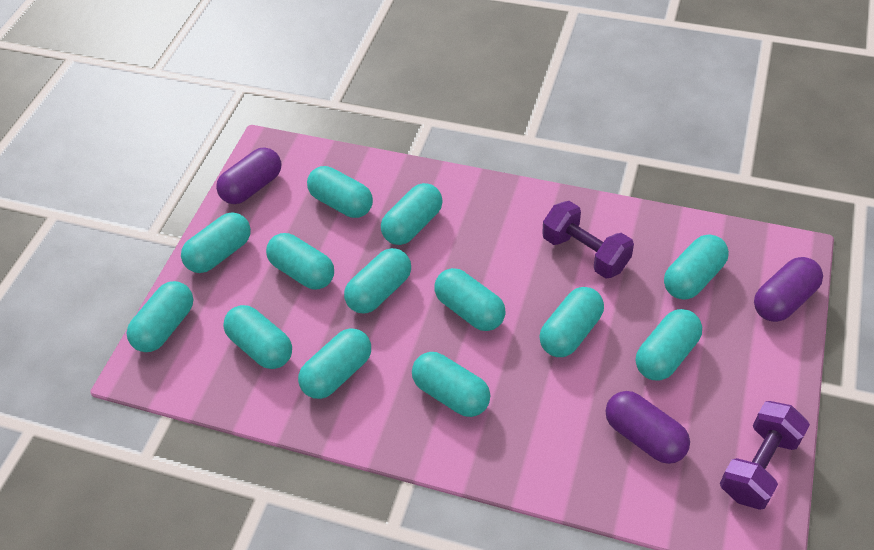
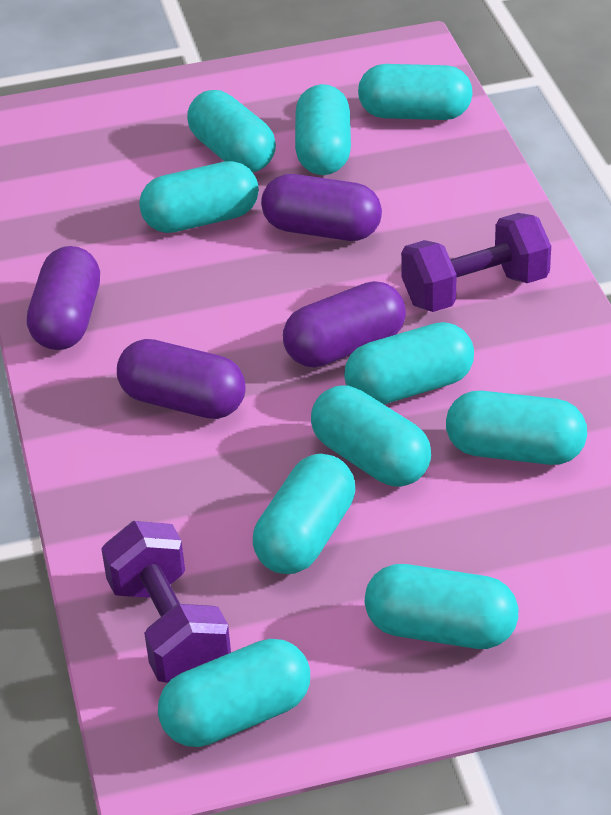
purple capsule: [216,147,281,204] [605,391,690,464] [754,257,823,322] = 3 -> [27,246,100,350] [117,339,246,419] [261,174,382,241] [283,281,406,368] = 4
turquoise capsule: [126,281,193,352] [181,212,251,273] [223,305,292,369] [266,233,334,289] [298,328,371,399] [307,166,373,218] [344,248,411,313] [381,183,442,245] [412,352,490,417] [434,268,506,331] [539,287,604,357] [636,309,702,381] [664,234,729,300] = 13 -> [139,161,259,233] [158,639,310,747] [187,90,276,173] [253,454,355,574] [295,84,351,175] [311,386,431,487] [344,322,474,405] [358,64,473,120] [365,564,518,649] [446,391,587,465] = 10

